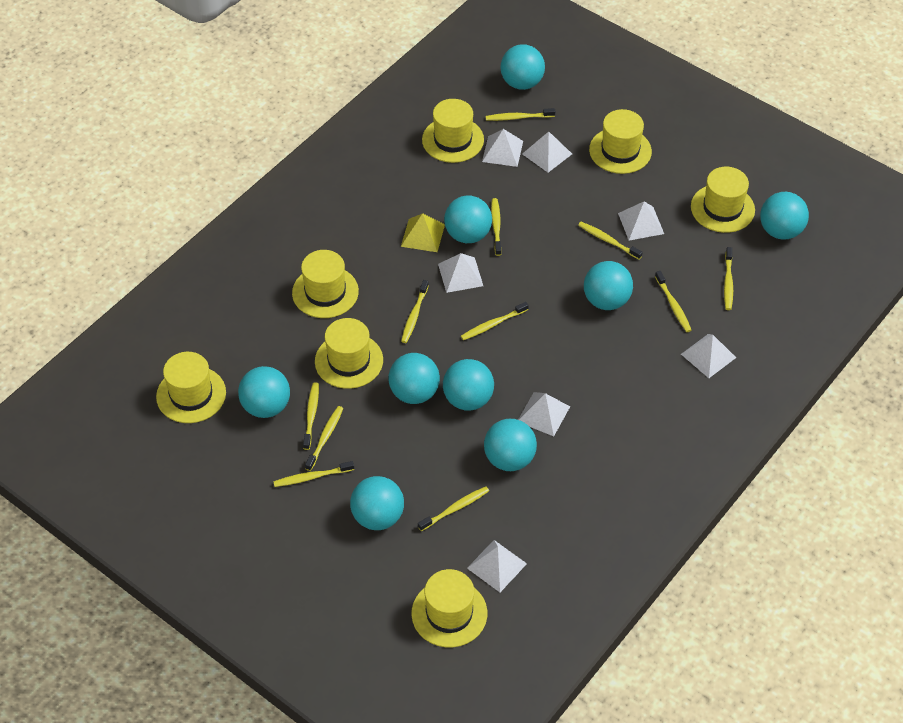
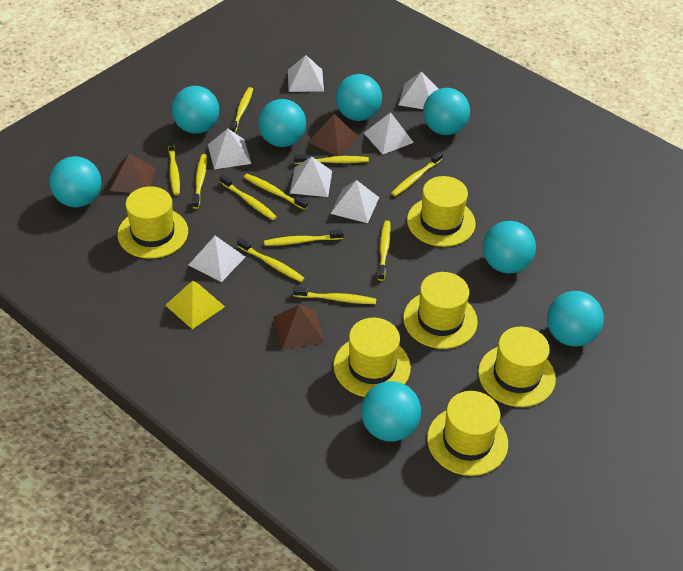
brown pyramid: none = 0 -> [110,154,156,193] [273,305,325,350] [308,114,359,156] = 3
turquoise ball: [238,366,290,418] [350,476,404,530] [388,353,440,404] [443,359,494,411] [444,195,492,243] [484,419,537,471] [500,44,545,90] [584,261,633,310] [760,192,809,240] = 9 -> [49,156,102,207] [172,86,219,134] [258,99,306,147] [336,74,382,121] [361,381,421,441] [423,88,470,135] [483,221,536,274] [547,291,604,347] = 8
yellow hat: [156,352,226,423] [292,250,359,318] [315,318,383,389] [411,569,487,647] [422,99,484,163] [589,109,652,174] [691,167,755,233] = 7 -> [118,186,188,259] [333,318,411,397] [403,272,478,349] [407,176,476,247] [427,391,508,476] [478,327,556,407] = 6

